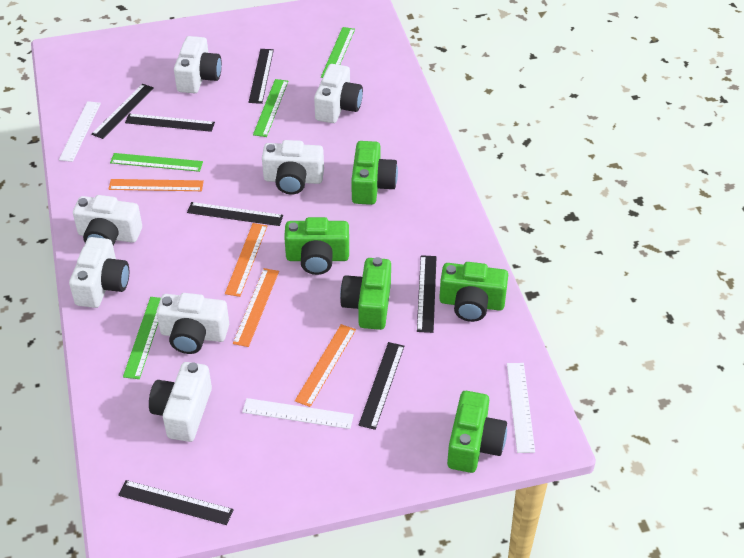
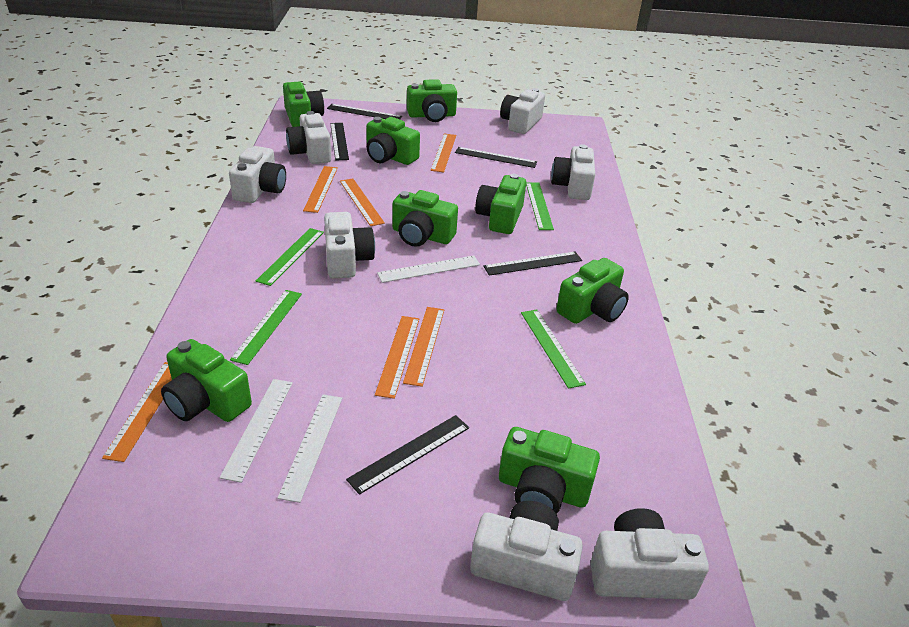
black ruler: [91,84,154,139] [118,480,234,525] [125,114,215,132] [187,202,283,226] [249,49,274,104] [358,342,404,430] [417,255,437,333] = 7 -> [327,104,402,119] [330,123,349,160] [346,415,469,495] [455,147,537,168] [483,252,582,276] = 5
green camera: [284,217,349,275] [340,257,391,330] [351,141,398,205] [439,262,508,322] [447,391,507,473] = 5 -> [161,339,252,422] [283,82,324,127] [366,117,420,165] [392,190,458,247] [407,79,457,122] [475,174,526,234] [499,427,600,514] [556,258,629,324] = 8
orange ruler: [108,179,204,191] [225,223,267,297] [233,268,279,347] [295,324,356,407] = 4 -> [102,362,172,462] [303,166,338,213] [340,178,385,226] [375,316,419,399] [403,307,444,387] [431,134,456,172] = 6

